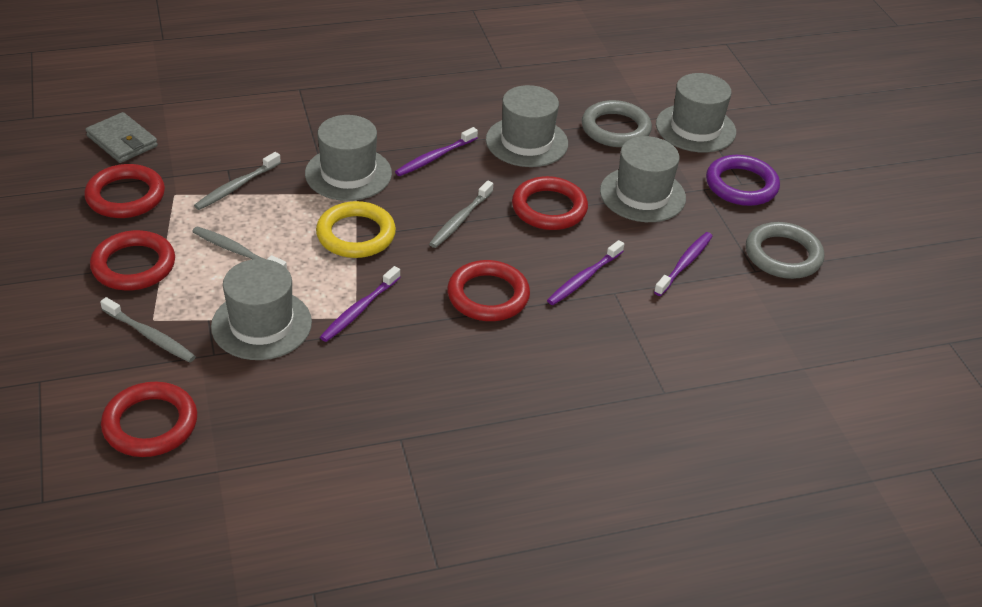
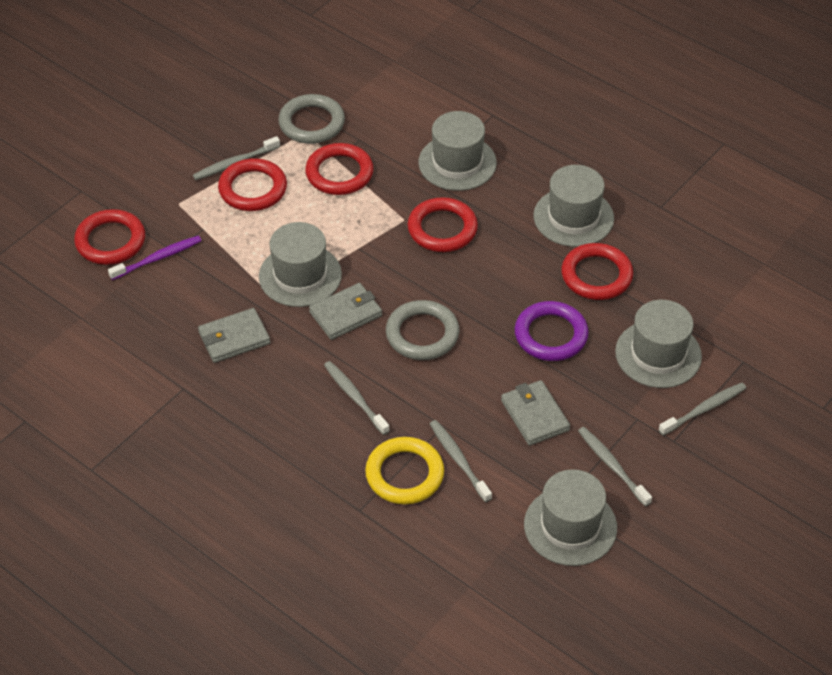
grey toothbrush: [100,297,196,362] [192,226,287,269] [194,152,281,210] [429,181,493,248] = 4 -> [193,136,280,180] [324,361,390,435] [430,420,492,502] [578,427,652,507] [659,383,746,436] = 5
grey wallet: [85,112,158,163] = 1 -> [198,308,270,363] [309,283,382,340] [501,380,570,446] = 3
purple toothbrush: [320,266,400,342] [395,127,478,176] [547,240,624,305] [654,232,712,296] = 4 -> [108,236,201,280] = 1

